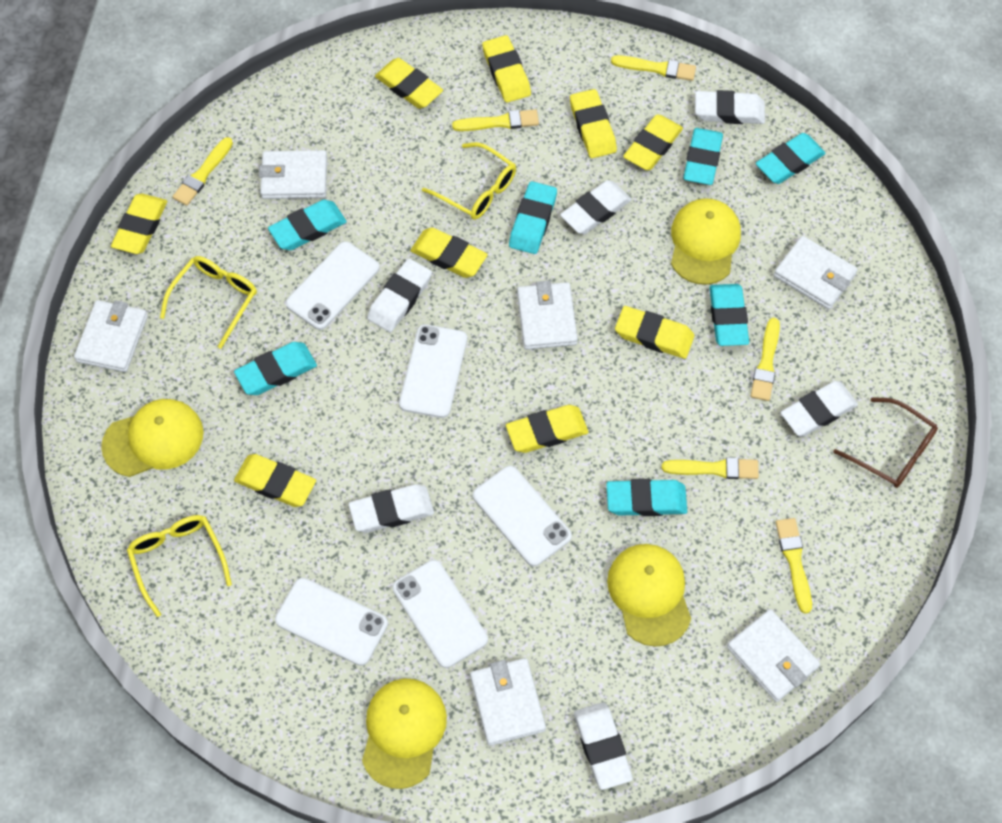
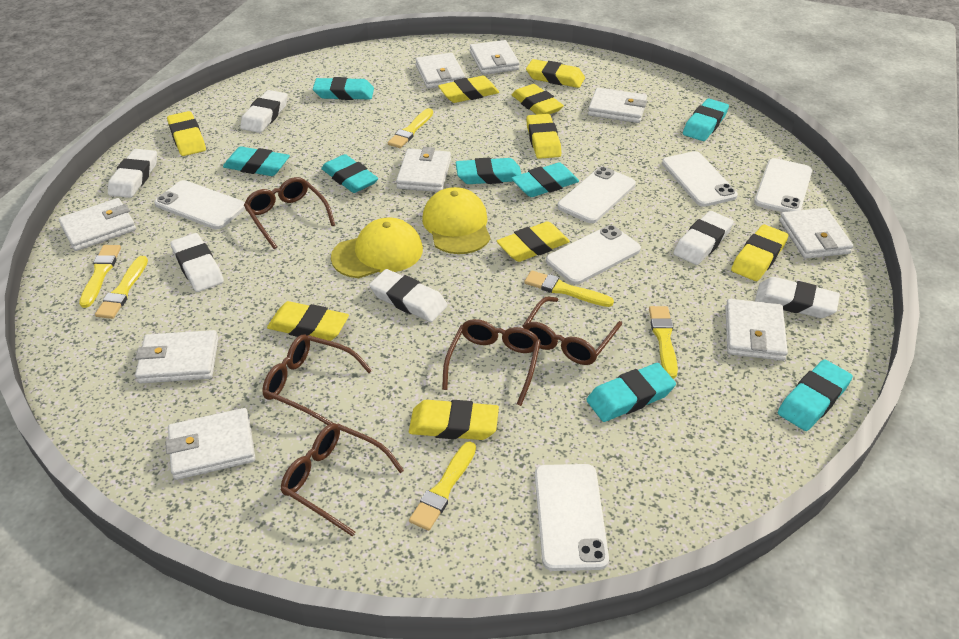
brown glasses: [833,397,938,488] = 1 -> [244,177,335,249] [262,335,372,425] [281,423,404,536] [442,319,541,406] [523,297,622,365] = 5
turquoise eraser: [234,342,317,395] [268,200,347,250] [509,181,557,254] [606,479,687,516] [683,128,723,185] [710,284,749,346] [756,133,826,184] = 7 -> [223,146,290,176] [313,77,374,100] [321,154,378,193] [455,158,521,184] [511,162,579,197] [586,363,676,422] [683,99,729,141] [778,359,853,431] = 8
white phone: [275,578,388,666] [286,241,380,330] [392,560,488,668] [399,324,467,418] [473,465,572,566] = 5 -> [154,180,245,229] [535,464,609,571] [546,225,641,285] [557,167,636,223] [662,151,738,207] [754,158,812,212] = 6
white wallet: [74,300,148,372] [259,150,327,199] [470,658,546,746] [517,281,578,350] [727,609,820,702] [774,236,858,309] = 6 -> [58,198,136,251] [135,330,219,384] [165,408,255,480] [396,147,451,192] [415,53,465,89] [470,40,520,75] [588,88,647,123] [725,299,788,361] [779,208,853,259] = 9
yellow cap: [101,399,203,477] [362,679,447,789] [607,544,691,647] [671,198,741,285] = 4 -> [331,218,423,278] [422,187,490,254] = 2
yellow glasses: [127,515,232,617] [160,256,257,349] [422,142,516,220] = 3 -> none = 0

